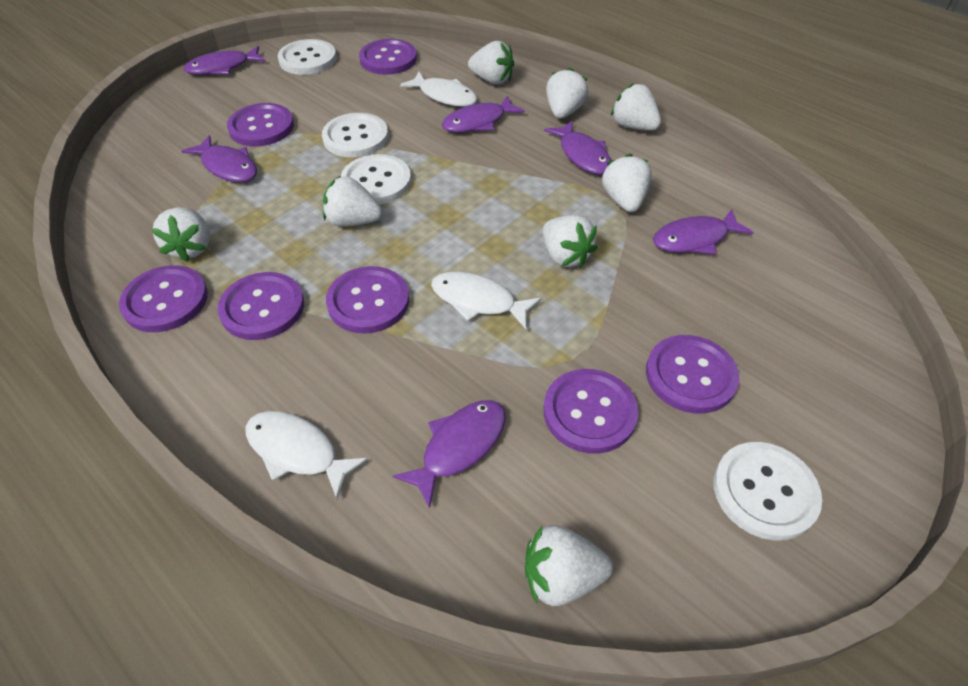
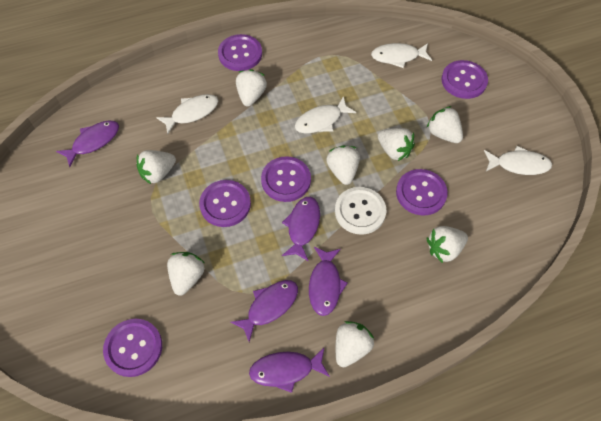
purple button: [119,265,208,332] [218,272,304,340] [227,103,294,146] [326,266,409,334] [359,39,417,75] [543,369,639,454] [646,335,739,414] = 7 -> [103,319,162,377] [199,180,251,227] [218,34,262,71] [261,156,311,202] [396,169,448,215] [442,60,488,99] = 6
purple fish: [182,135,257,182] [183,46,266,75] [393,400,506,508] [442,95,525,133] [544,120,611,175] [653,209,754,254] = 6 -> [56,121,119,167] [230,280,298,342] [249,348,330,393] [282,197,320,261] [309,247,348,316] = 5
white button: [278,39,337,75] [322,113,388,158] [341,154,411,204] [713,442,822,541] = 4 -> [335,187,386,235] = 1
white fish: [245,411,368,499] [400,72,478,107] [431,271,541,329] = 3 -> [156,94,218,135] [295,96,356,134] [371,43,432,68] [484,146,552,175] = 4

